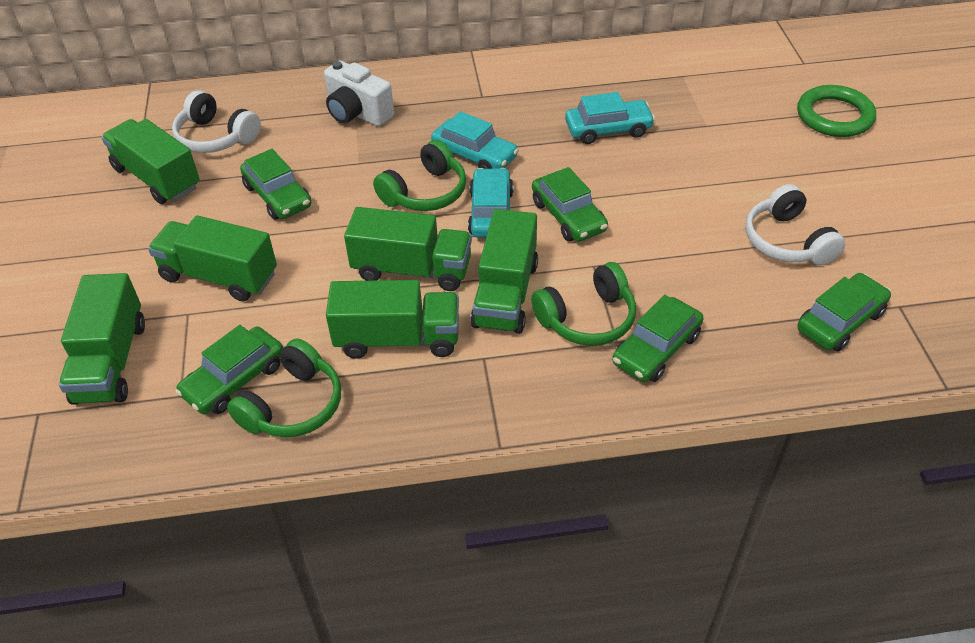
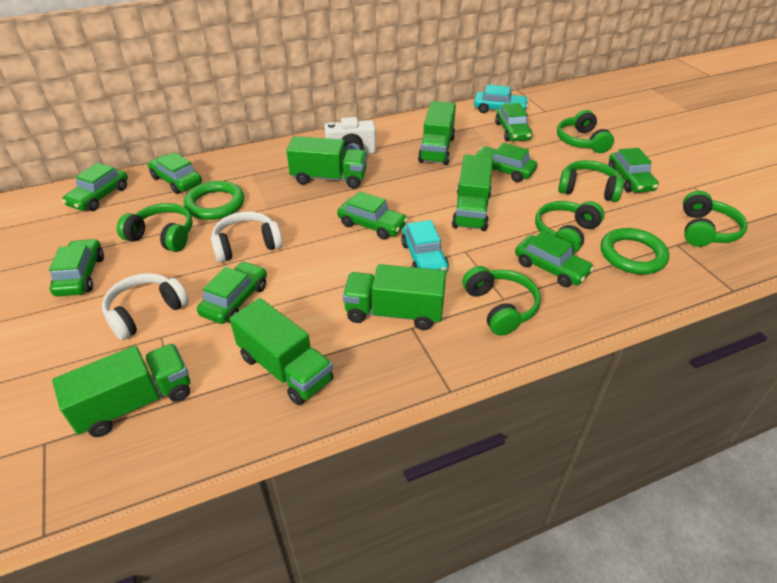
green car: [175,325,283,414] [240,149,311,220] [532,167,608,242] [612,295,704,382] [797,273,891,352] = 5 -> [49,239,104,297] [62,163,128,211] [148,152,202,194] [197,261,267,324] [337,191,408,240] [474,143,537,182] [495,103,532,141] [515,230,594,287] [608,148,659,193] = 9
green headphones: [227,339,341,437] [373,140,466,211] [531,262,636,346] = 3 -> [117,203,193,252] [462,266,541,336] [535,201,604,254] [557,110,614,153] [558,160,624,202] [683,191,748,247] = 6
green ring: [797,85,876,137] = 1 -> [184,181,244,220] [600,228,669,274] = 2
turquoise car: [431,111,519,169] [468,168,513,238] [565,92,655,144] = 3 -> [401,220,449,273] [474,85,529,113] = 2

